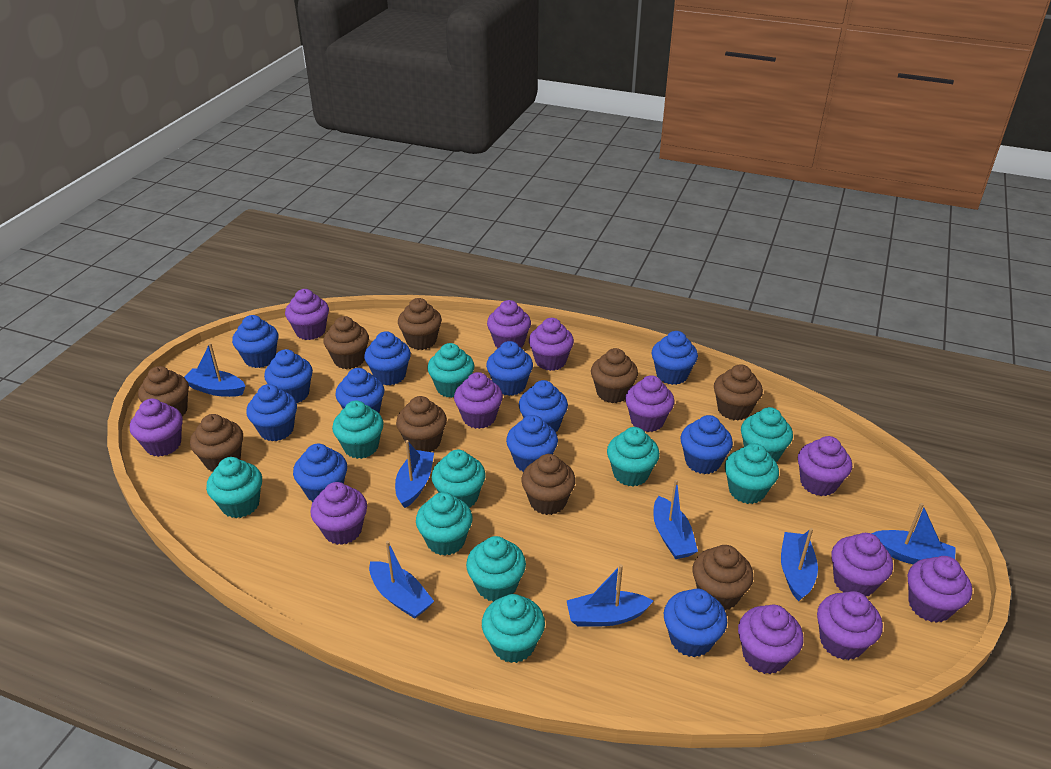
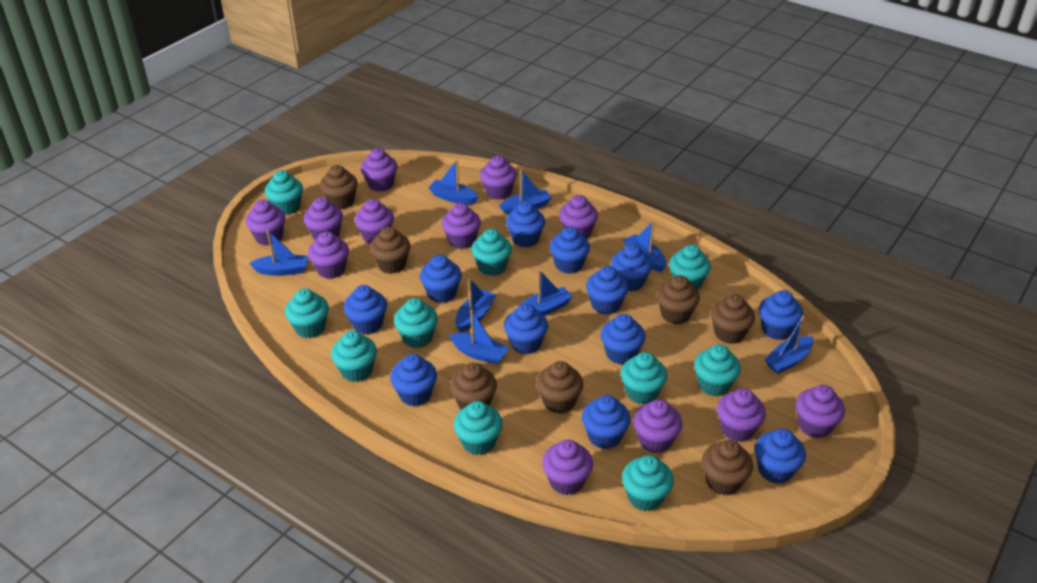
blue boat: [184,343,246,397] [369,541,434,619] [395,440,434,508] [566,564,653,627] [653,480,698,559] [781,528,818,601] [871,503,955,564] = 7 -> [249,230,308,276] [428,160,478,205] [449,310,509,364] [455,278,496,332] [500,169,552,214] [520,270,573,316] [623,221,667,272] [764,315,814,374] = 8
brown cupcake: [138,366,189,416] [190,414,243,472] [323,316,369,369] [396,396,447,452] [398,298,442,350] [521,454,576,515] [591,348,638,403] [692,545,753,610] [714,364,763,420] = 9 -> [320,165,358,209] [370,227,410,274] [450,363,497,410] [536,361,584,414] [657,275,700,324] [702,440,753,495] [711,294,755,344] = 7

